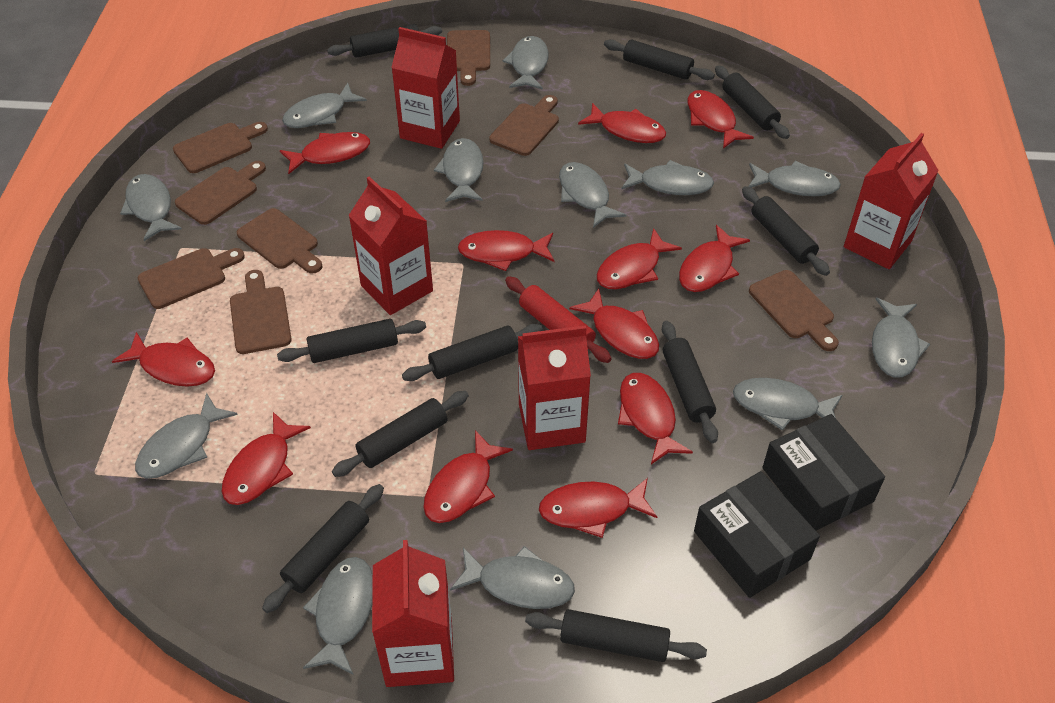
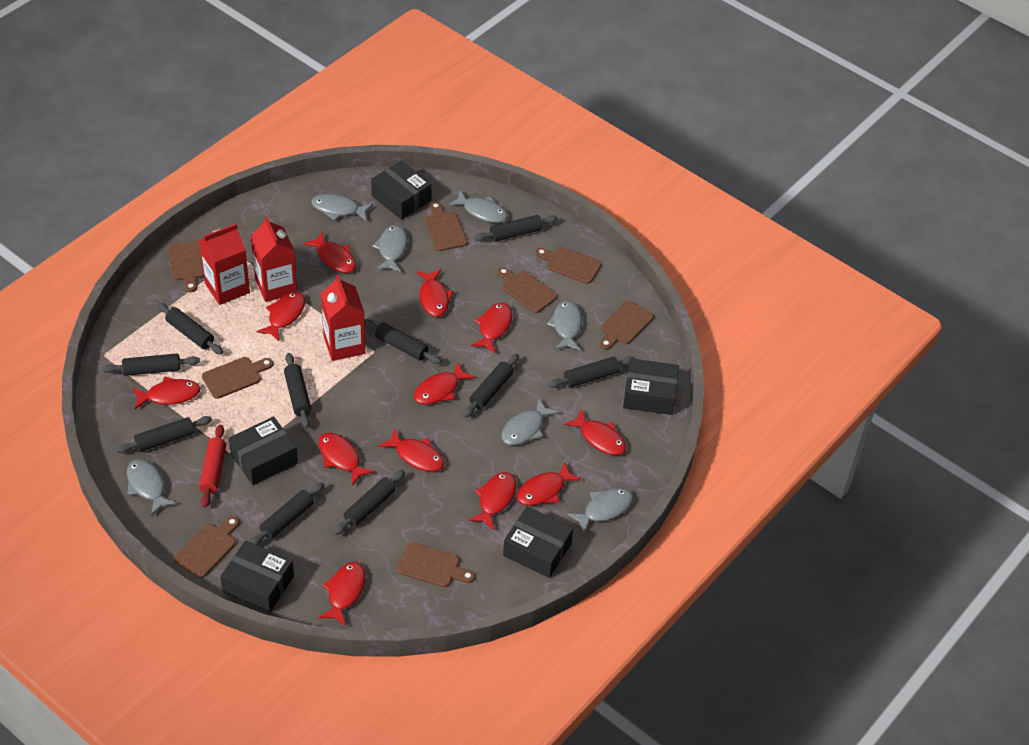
black box: [694,471,820,598] [762,414,885,531] = 2 -> [220,540,294,613] [229,416,298,485] [371,160,432,220] [503,506,573,578] [623,358,679,415] = 5
grey fish: [120,174,182,241] [135,393,238,479] [282,83,367,128] [303,557,373,675] [434,138,484,202] [450,546,575,609] [503,36,549,90] [559,162,626,228] [621,160,714,195] [733,378,843,431] [748,161,841,196] [872,298,930,378] = 12 -> [127,459,177,516] [311,194,373,221] [372,225,408,272] [448,190,508,223] [501,399,559,445] [547,300,582,351] [567,488,633,534] = 7
red carton: [348,176,433,315] [372,540,454,687] [391,27,460,149] [518,325,591,450] [844,133,939,269] = 5 -> [199,224,250,305] [251,216,297,302] [321,275,365,361] = 3

